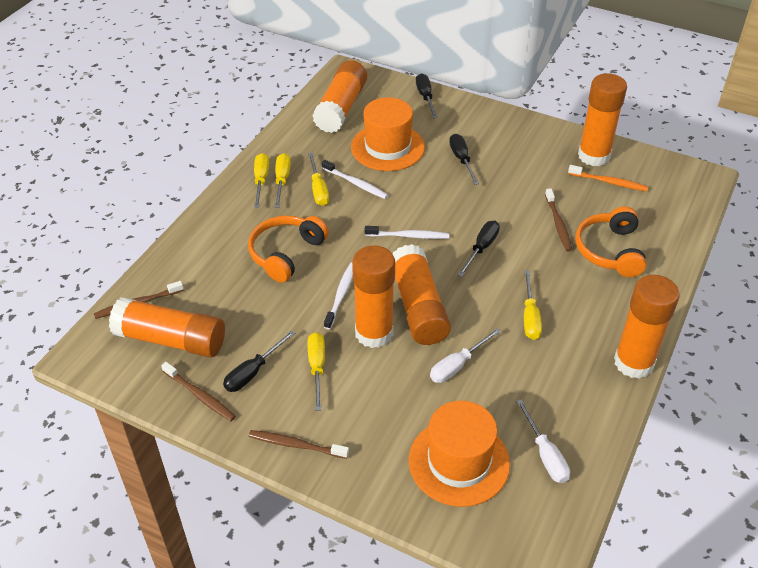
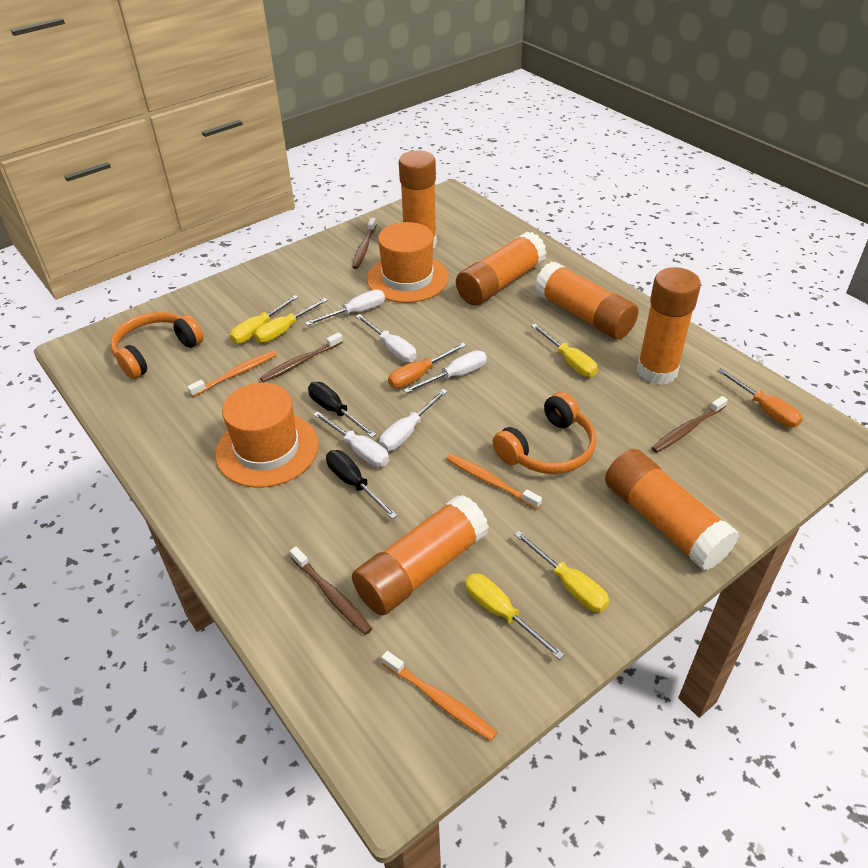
black screwdriver: [223,330,295,392] [416,73,438,118] [449,134,479,185] [458,221,500,277] = 4 -> [308,382,376,438] [326,450,397,519] = 2
orange screwdriver: none = 0 -> [388,343,467,388] [717,368,803,428] = 2
orange toothbrush: [568,165,648,191] = 1 -> [187,351,277,397] [382,651,497,741] [446,454,542,509] = 3
white screwdriver: [430,328,501,383] [516,399,570,483] = 2 -> [305,290,385,326] [313,411,389,467] [355,314,417,362] [379,389,448,451] [404,350,487,393] = 5
white toothbrush: [322,160,388,199] [324,263,353,329] [365,226,449,239] = 3 -> none = 0

